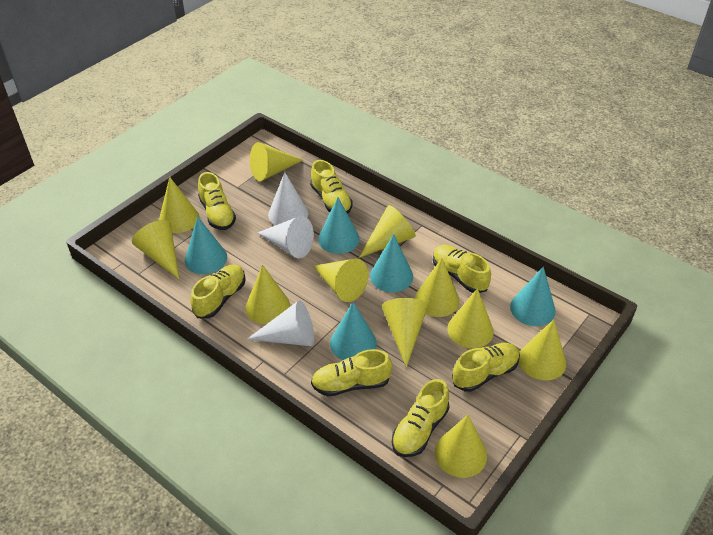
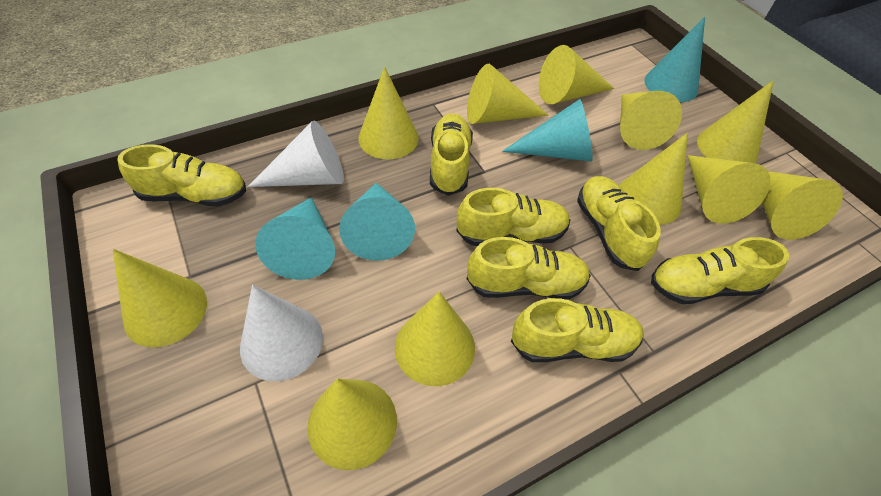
turquoise cone: [185,216,227,274] [318,197,359,254] [330,302,377,360] [370,234,413,292] [510,267,556,326] = 5 -> [255,197,335,280] [339,183,415,261] [502,99,593,162] [645,17,705,102] = 4
white cone: [247,300,314,346] [258,216,314,258] [268,172,308,225] = 3 -> [240,285,323,381] [248,121,344,187] = 2

